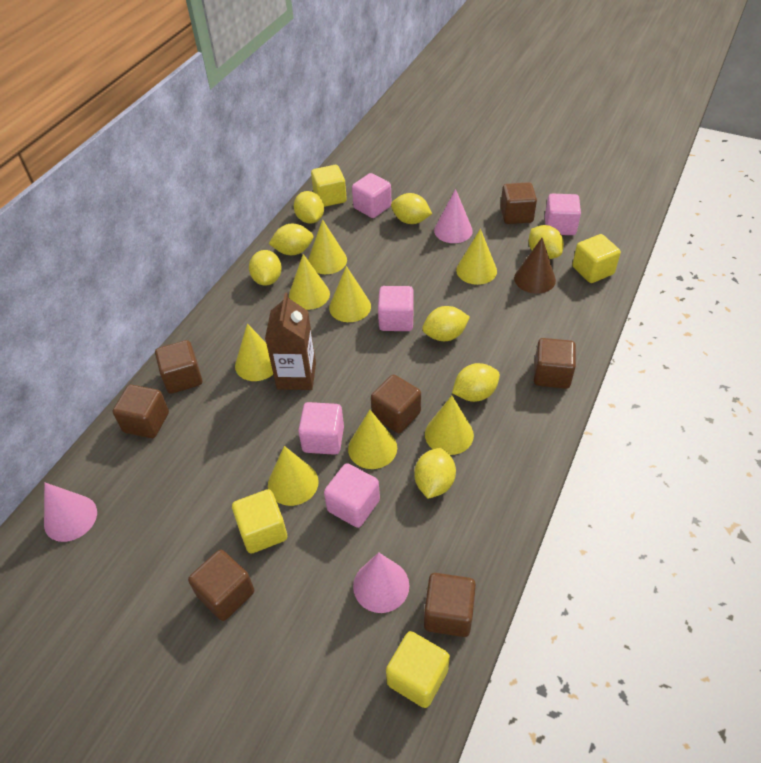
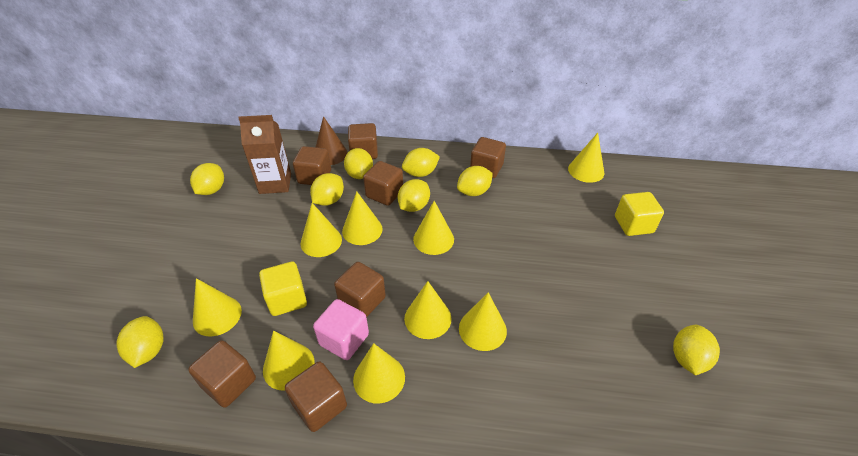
pink cone: [44,482,97,542] [353,552,410,613] [434,189,473,243] = 3 -> none = 0
pink cube: [298,402,344,455] [324,463,380,528] [352,173,392,218] [378,286,414,331] [545,194,581,235] = 5 -> [313,299,369,360] = 1
yellow cone: [235,324,273,381] [268,446,319,506] [289,254,330,310] [308,219,347,274] [329,266,371,322] [348,410,397,469] [425,395,474,455] [456,229,497,285] = 8 -> [193,278,242,336] [263,331,315,391] [301,203,342,257] [342,192,383,245] [353,343,405,404] [404,281,451,339] [413,201,454,255] [459,292,507,351] [568,133,604,183] = 9
yellow cube: [232,489,287,553] [311,165,347,207] [386,631,450,708] [572,234,621,283] = 4 -> [259,262,307,316] [615,192,664,236] = 2

